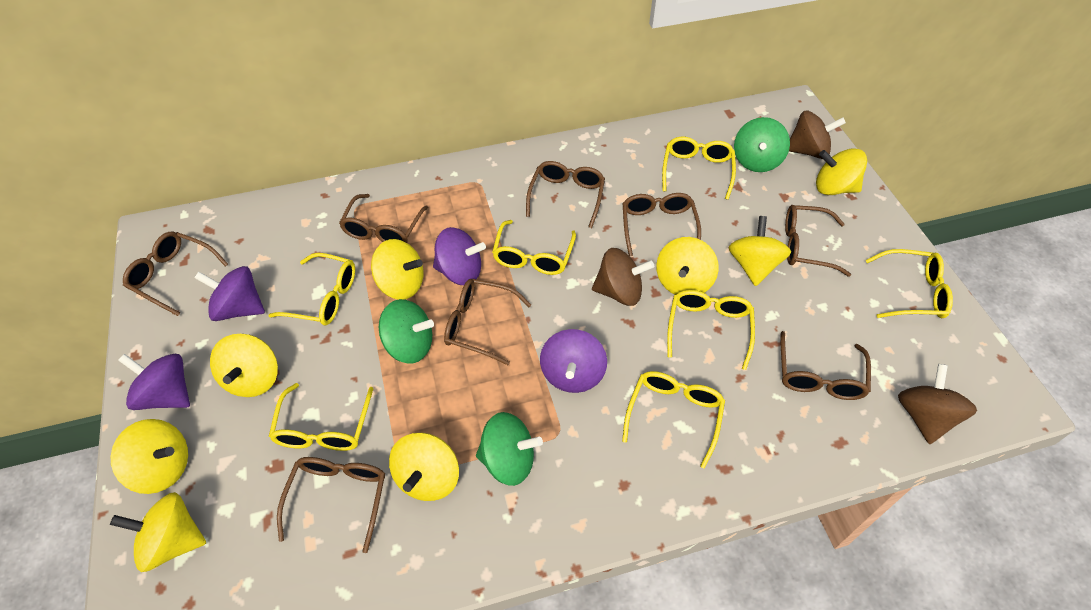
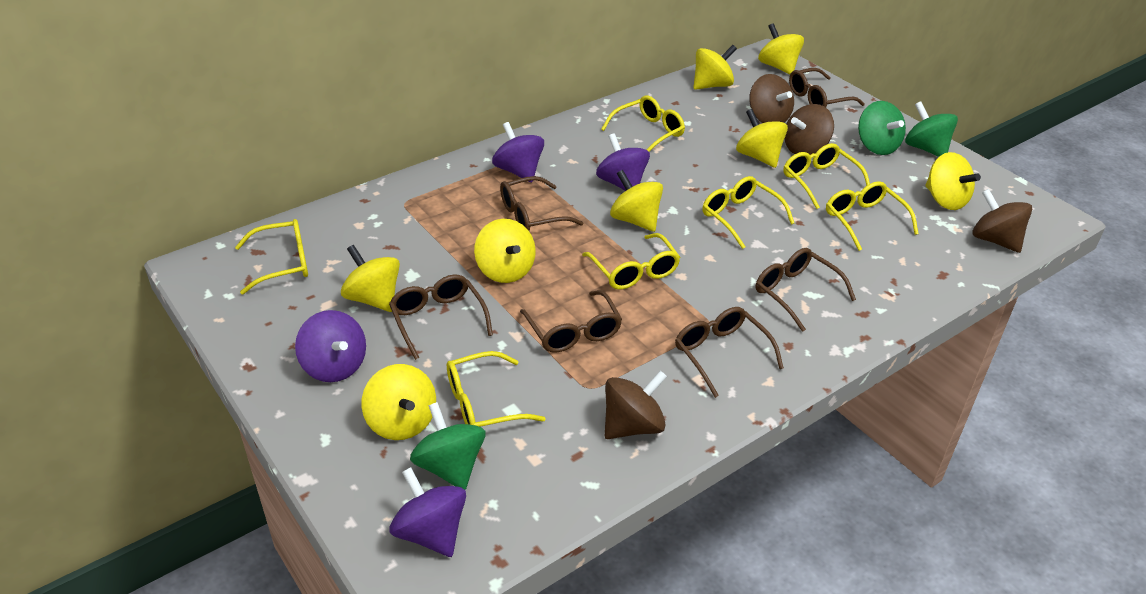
brown glasses: [123,231,228,316] [277,457,385,553] [339,194,428,243] [444,279,531,365] [526,161,605,228] [623,193,701,256] [780,331,871,400] [785,205,851,277] = 8 -> [389,274,493,360] [500,176,583,231] [520,290,622,353] [675,307,784,398] [756,248,856,332] [789,68,865,107] = 6
brown spinning top: [592,248,654,306] [789,111,846,159] [898,364,977,444] = 3 -> [605,371,667,439] [749,74,794,123] [784,104,834,155] [973,189,1032,253] = 4

